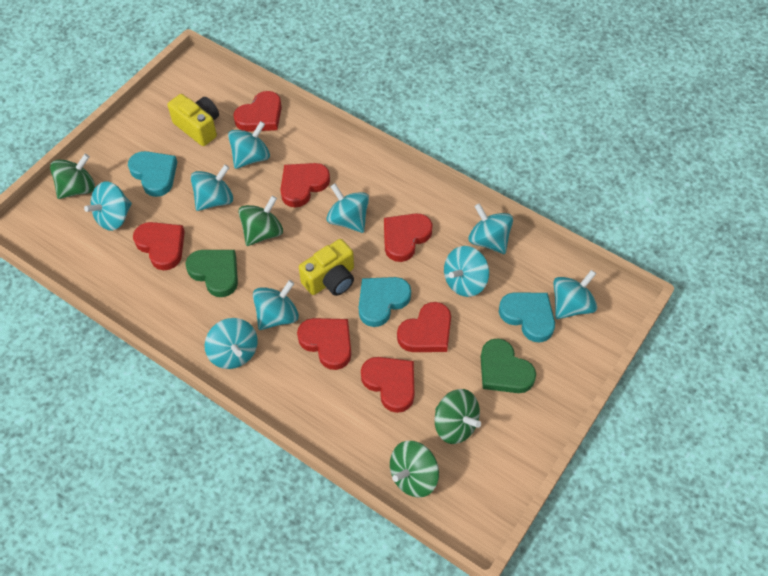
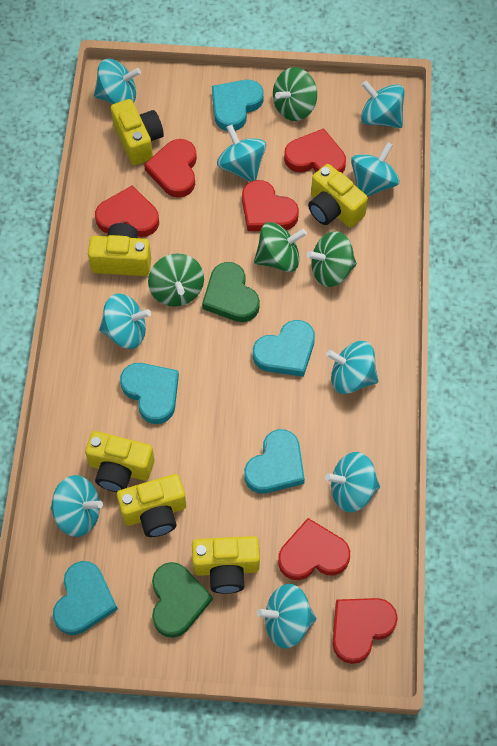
red heart: [133,222,185,270] [233,91,282,132] [280,163,330,207] [297,318,351,370] [361,357,414,413] [384,213,432,262] [397,302,451,352] = 7 -> [95,186,159,237] [144,139,197,198] [242,180,299,231] [278,518,350,580] [284,128,346,173] [333,598,398,664] = 6
turquoise heart: [128,151,177,197] [359,277,411,327] [499,292,555,342] = 3 -> [53,561,118,635] [120,363,179,424] [212,80,264,131] [244,429,305,493] [253,320,315,377] = 5
yellow camera: [168,94,219,146] [299,239,354,296] = 2 -> [85,431,155,492] [88,223,151,276] [111,99,164,165] [117,474,186,537] [192,536,260,594] [308,164,368,227] = 6

